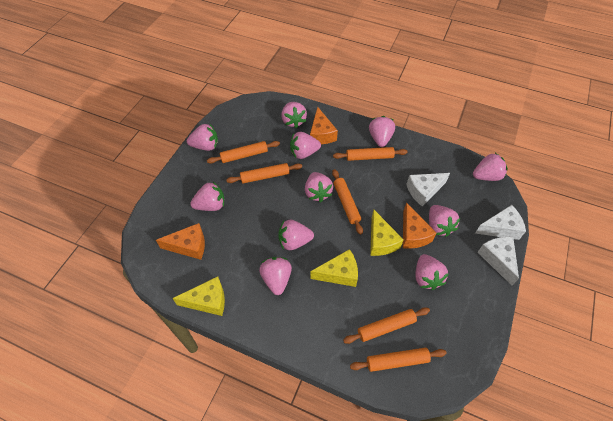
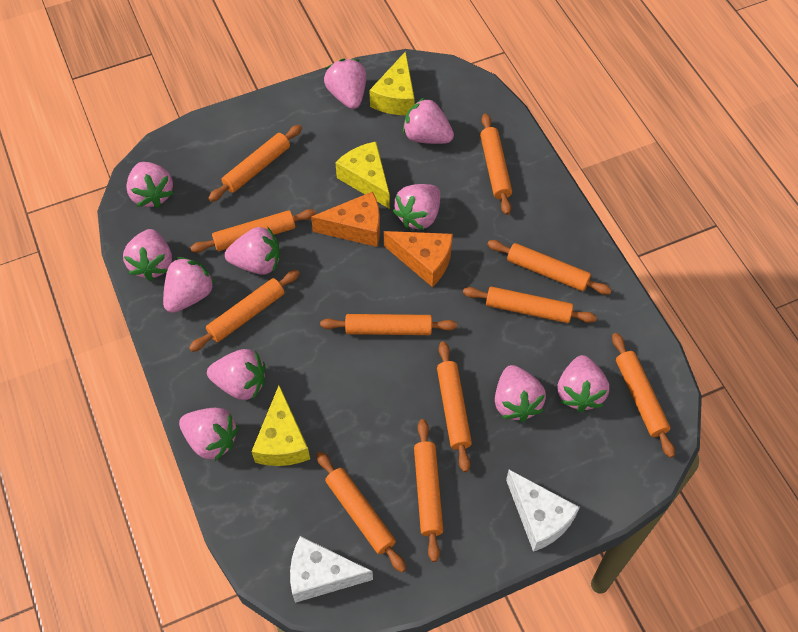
orange cheese: [156,223,205,260] [310,107,338,144] [403,202,437,249] = 3 -> [311,191,380,247] [384,231,453,287] = 2
orange rolling pin: [207,141,280,164] [226,163,302,183] [332,169,363,235] [333,147,408,161] [343,307,430,344] [350,348,447,372] = 6 -> [189,270,300,352] [190,209,316,253] [208,125,302,202] [316,452,406,572] [320,314,457,335] [414,419,443,562] [437,341,472,472] [463,287,597,323] [480,113,512,215] [487,240,612,295] [612,333,675,458] = 11
white cheese: [406,173,450,207] [475,205,526,240] [478,237,519,286] = 3 -> [290,536,373,603] [506,470,580,552] = 2

